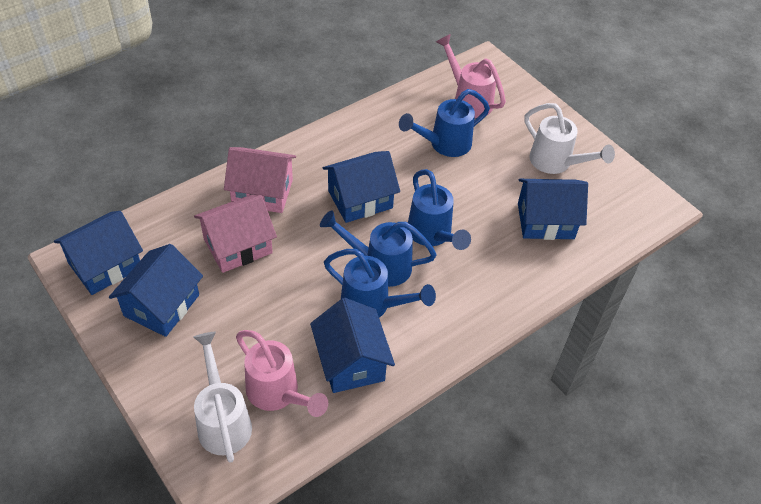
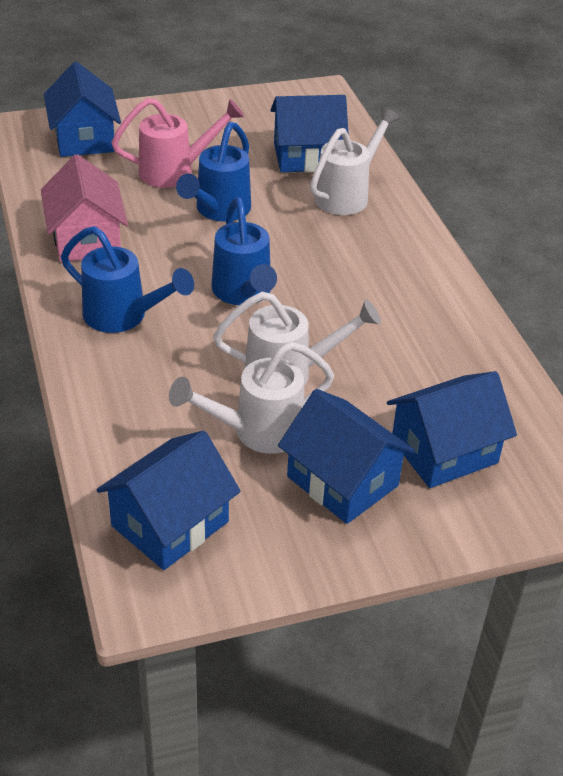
blue watering can: [320,210,437,287] [324,249,436,317] [399,89,490,157] [408,169,471,250] = 4 -> [61,226,194,333] [176,122,251,222] [211,197,277,305] = 3
pink house: [194,195,277,273] [224,147,296,213] = 2 -> [41,154,128,262] = 1
pink watering can: [236,330,328,417] [436,34,506,118] = 2 -> [111,98,244,188] = 1
white watering can: [193,332,252,463] [524,103,615,174] = 2 -> [169,342,334,454] [213,292,381,385] [310,107,400,215] = 3

